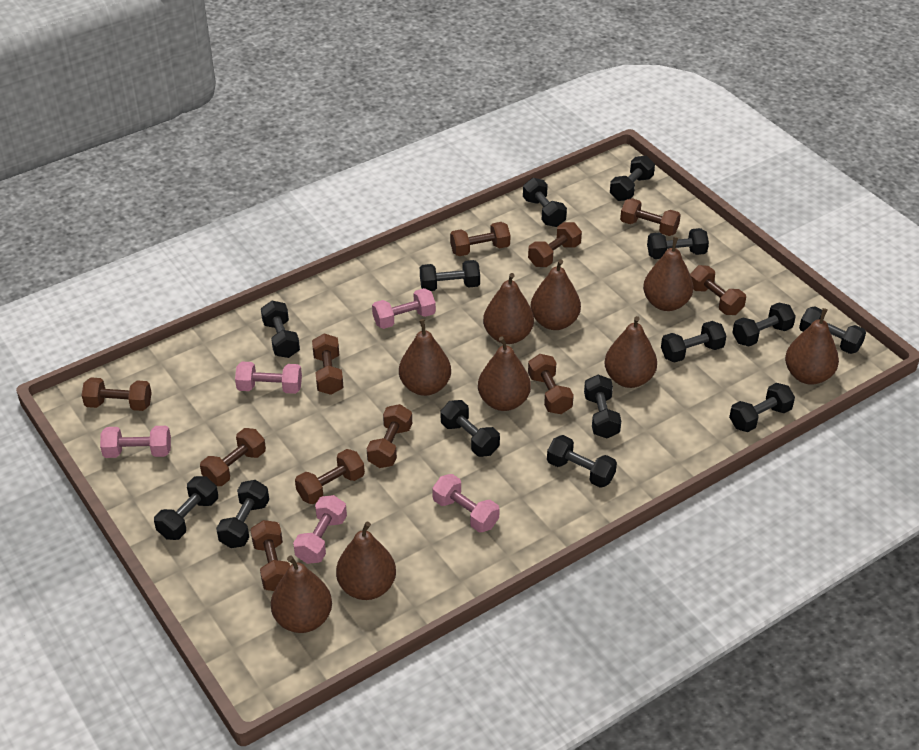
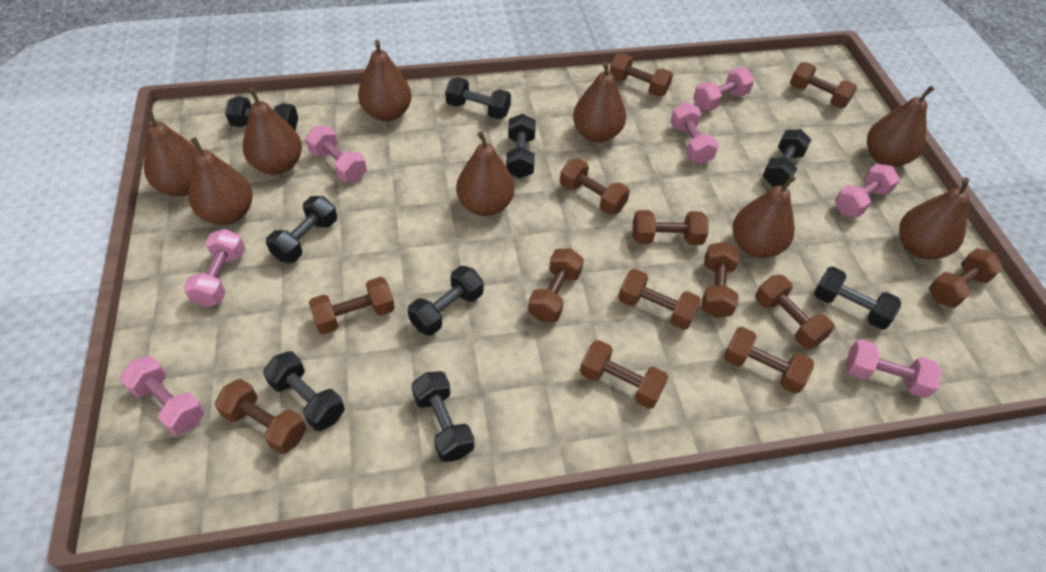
black dumbbell: [154,476,218,540] [216,480,269,548] [261,301,300,358] [420,260,480,291] [441,400,500,457] [523,178,567,227] [547,435,617,488] [584,375,621,438] [610,155,655,201] [647,228,709,259] [661,321,726,363] [729,383,795,432] [732,303,796,347] [799,307,866,354] = 14 -> [225,96,298,130] [263,351,345,431] [266,196,337,263] [407,266,483,336] [411,371,474,462] [445,77,511,119] [506,114,536,179] [763,129,811,187] [814,267,901,330] = 9
brown dumbbell: [82,377,152,411] [200,428,266,486] [250,520,290,591] [295,449,365,504] [312,333,344,395] [367,404,412,468] [450,222,511,256] [528,222,582,267] [528,354,574,414] [620,198,681,236] [690,265,746,315] = 11 -> [214,379,307,454] [309,277,395,334] [528,248,584,322] [560,158,630,215] [580,340,668,409] [609,53,673,97] [618,269,701,330] [633,210,709,245] [701,242,740,318] [724,327,814,394] [755,275,834,349] [790,62,857,108] [929,248,1003,308] = 13
pink dumbbell: [100,426,171,458] [235,362,302,394] [293,495,347,564] [372,288,436,329] [432,474,500,532] = 5 -> [120,356,205,435] [183,229,245,307] [305,126,367,182] [670,102,719,164] [693,68,754,111] [835,164,900,218] [846,339,942,398] = 7

